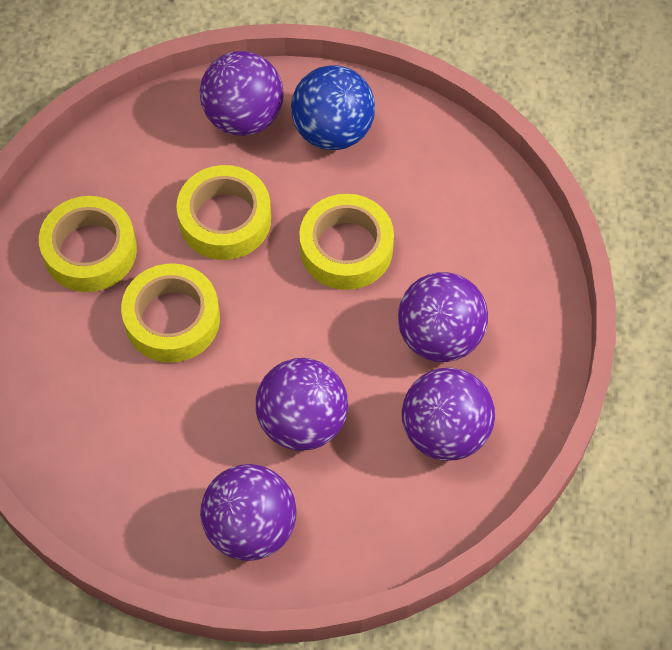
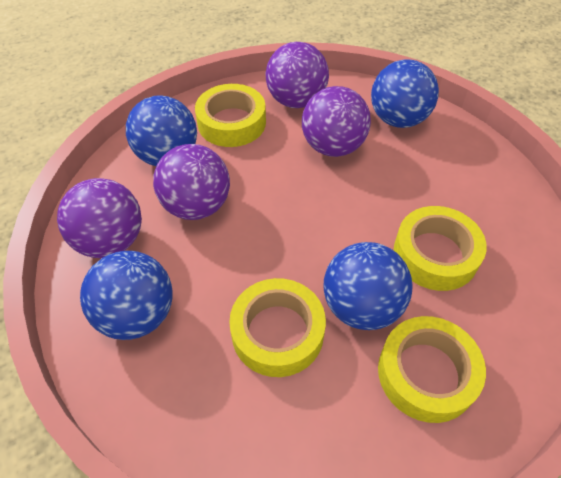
blue ball: [291,65,375,150] = 1 -> [80,251,173,340] [126,95,197,166] [324,242,412,330] [371,59,439,128] = 4
purple ball: [200,51,284,136] [200,464,297,561] [256,358,348,451] [398,272,488,362] [402,368,495,461] = 5 -> [57,178,142,258] [153,144,230,220] [266,42,329,108] [302,86,371,157] = 4

